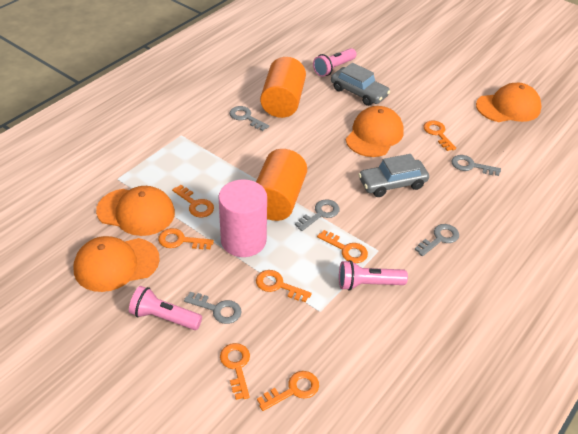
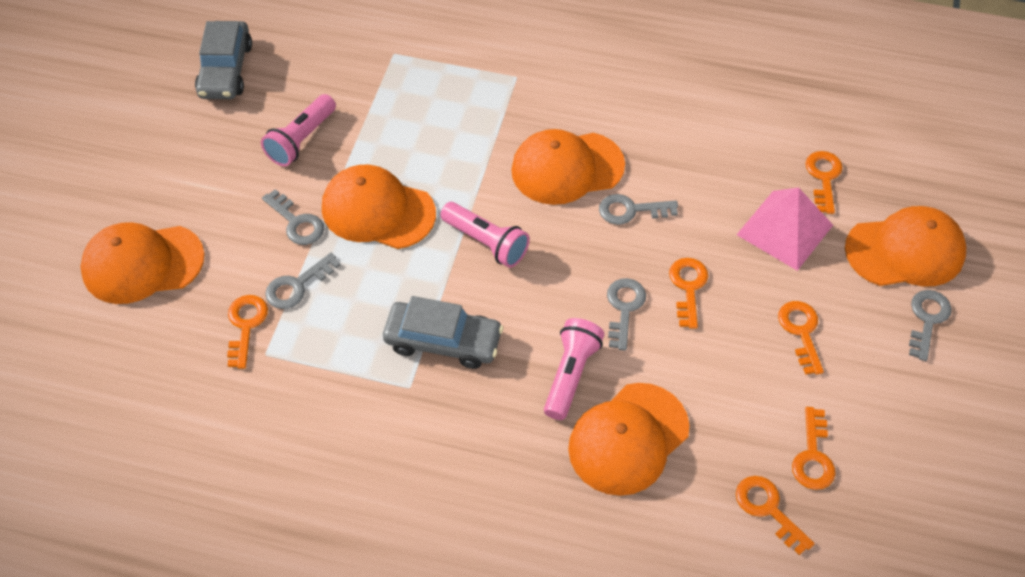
orange cap: [74,236,160,292] [96,186,175,236] [346,106,403,157] [476,83,542,122] = 4 -> [80,222,205,304] [322,165,436,249] [511,129,625,205] [568,383,689,496] [845,206,966,286] = 5
orange cylinder: [256,149,307,221] [260,57,306,118] = 2 -> none = 0
orange key: [158,228,214,249] [172,185,214,217] [220,343,250,400] [256,270,312,302] [257,371,319,411] [317,230,368,263] [423,120,456,151] = 7 -> [227,295,268,369] [669,258,708,329] [736,476,814,555] [778,301,824,375] [792,407,835,490] [806,151,843,214] = 6
pink cylinder: [218,179,267,257] = 1 -> none = 0
pink pyramid: none = 0 -> [736,187,833,271] = 1

